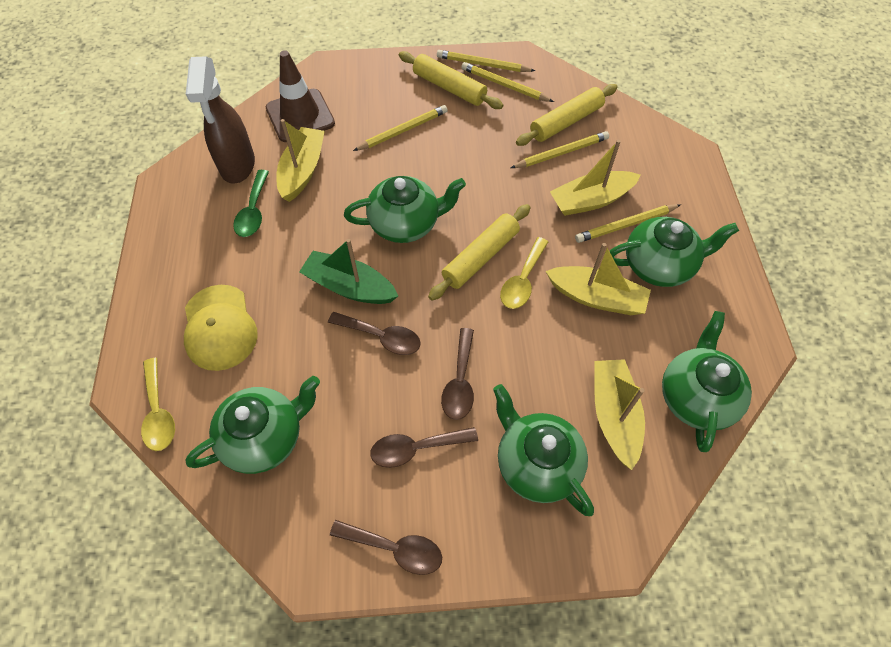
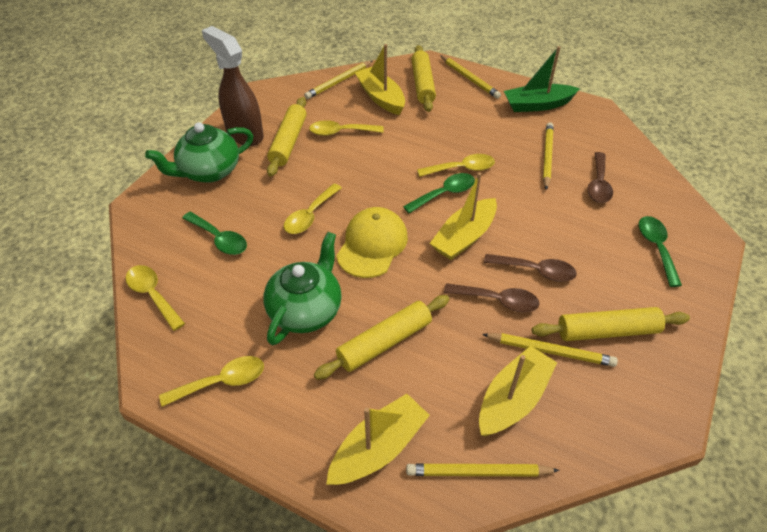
brown spoon: [328,312,421,355] [330,520,442,575] [370,427,478,468] [441,328,474,420] = 4 -> [444,283,540,313] [484,254,577,282] [587,152,613,203] = 3
brown traffic cone: [266,50,335,142] = 1 -> none = 0
green spoon: [233,170,269,237] = 1 -> [182,212,247,255] [403,173,475,213] [639,216,682,287] = 3
green teapot: [186,376,320,474] [344,176,466,243] [493,384,594,516] [609,217,739,287] [662,311,752,452] = 5 -> [145,122,253,183] [263,232,342,345] = 2
yellow rolling pin: [399,51,503,109] [428,204,531,301] [516,84,618,146] = 3 -> [267,97,307,177] [314,295,449,380] [411,45,436,112] [532,307,690,341] = 4
yellow spoon: [141,358,175,451] [500,237,548,309] = 2 -> [126,265,185,331] [159,356,264,407] [284,184,342,234] [309,120,384,136] [417,154,495,177] = 5

